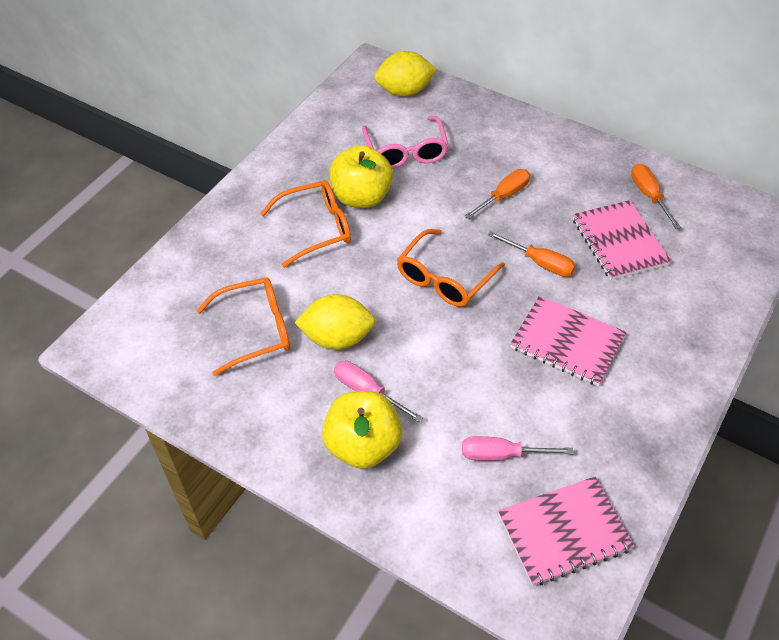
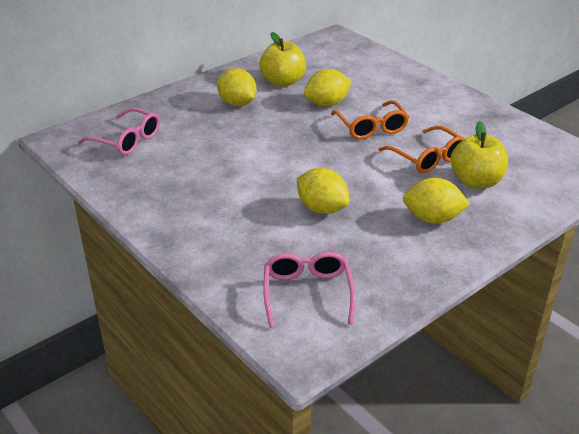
orange glasses: [196,277,290,376] [260,180,351,268] [397,229,505,307] = 3 -> [331,100,409,139] [378,126,465,173] = 2
orange screwdriver: [464,169,530,219] [488,231,576,277] [631,164,681,229] = 3 -> none = 0
pink glasses: [362,116,449,169] = 1 -> [78,108,160,155] [263,252,355,328] = 2
pink notebook: [498,476,635,586] [510,296,627,386] [573,200,671,280] = 3 -> none = 0
pink screwdriver: [334,361,423,422] [462,436,573,461] = 2 -> none = 0
yellow lemon: [295,294,375,350] [375,51,437,96] = 2 -> [217,68,257,106] [297,168,350,214] [304,69,351,107] [403,178,470,224] = 4

